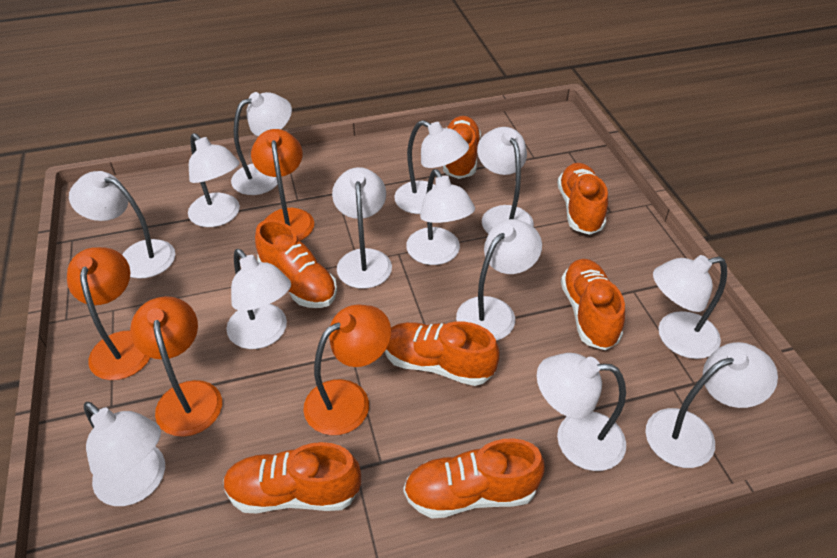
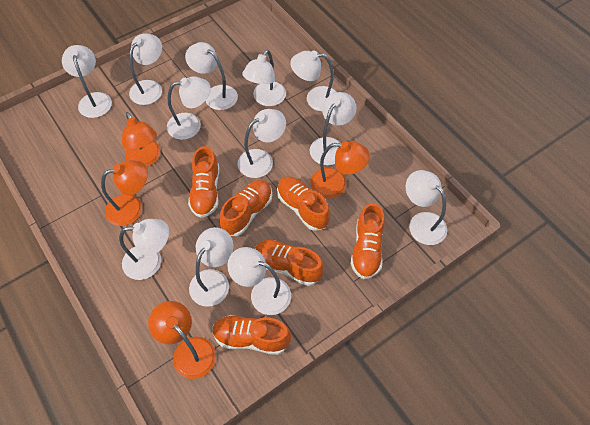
orange shoe: [223,442,361,514] [255,219,337,308] [385,321,499,386] [403,438,545,519] [443,116,481,179] [557,163,608,235] [561,259,625,350] = 7 -> [188,146,219,218] [212,315,291,355] [219,180,272,236] [255,240,324,286] [277,176,330,231] [351,203,385,279] = 6
white lamp: [69,171,175,279] [84,402,165,506] [188,133,240,227] [226,249,291,349] [231,92,292,195] [332,167,392,289] [394,120,469,214] [406,169,475,265] [456,219,542,341] [477,127,534,234] [537,353,626,471] [645,342,778,468] [653,255,727,359] = 13 -> [62,45,112,118] [119,219,169,280] [129,34,162,105] [167,76,211,140] [185,42,238,110] [189,227,234,307] [227,247,291,315] [238,109,286,178] [242,50,286,106] [290,50,336,111] [310,92,357,165] [406,170,447,245] = 12

